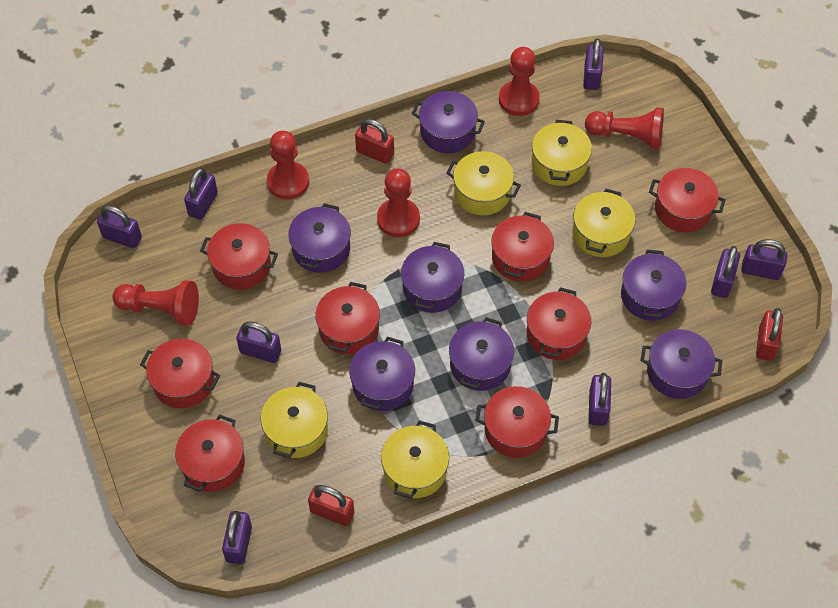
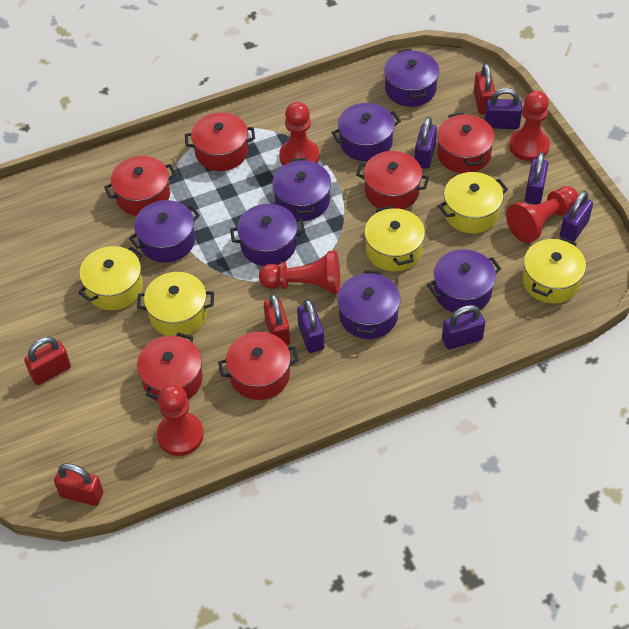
purple padlock: [97,205,142,248] [184,168,218,220] [222,511,252,564] [236,322,281,363] [583,38,604,90] [588,373,611,426] [711,246,740,298] [741,239,787,280] = 8 -> [297,299,324,353] [414,117,437,169] [442,305,485,349] [484,88,522,129] [525,152,548,205] [560,191,593,242] = 6
red padlock: [308,485,354,526] [355,119,394,164] [756,308,783,361] = 3 -> [24,337,71,385] [54,463,103,506] [264,294,290,345] [474,63,495,114] = 4
red pot: [140,339,220,408] [175,414,245,492] [200,223,278,290] [315,282,380,354] [475,386,559,458] [491,212,554,281] [527,287,591,360] [649,168,726,232] = 8 -> [104,156,176,216] [137,332,203,402] [185,112,255,171] [218,332,299,400] [356,151,429,209] [437,112,495,173] = 6

